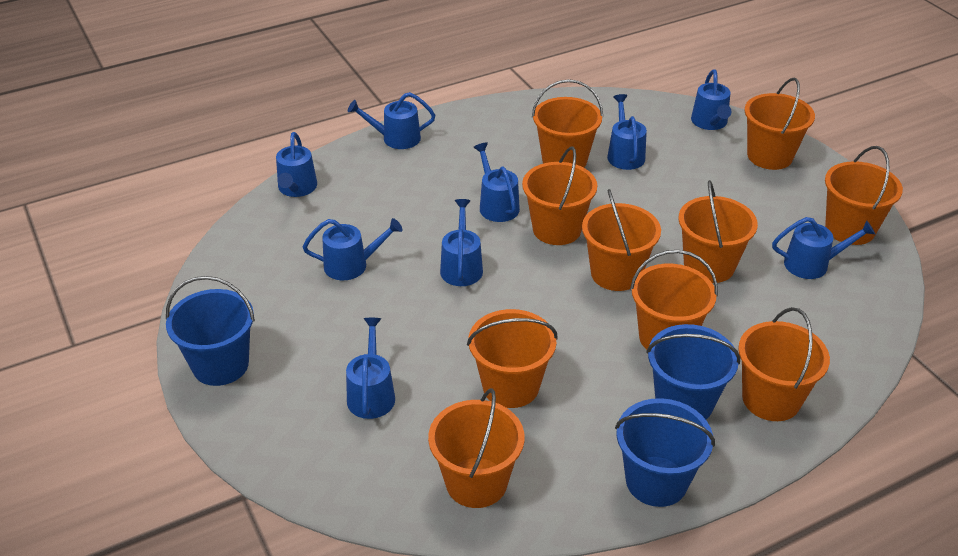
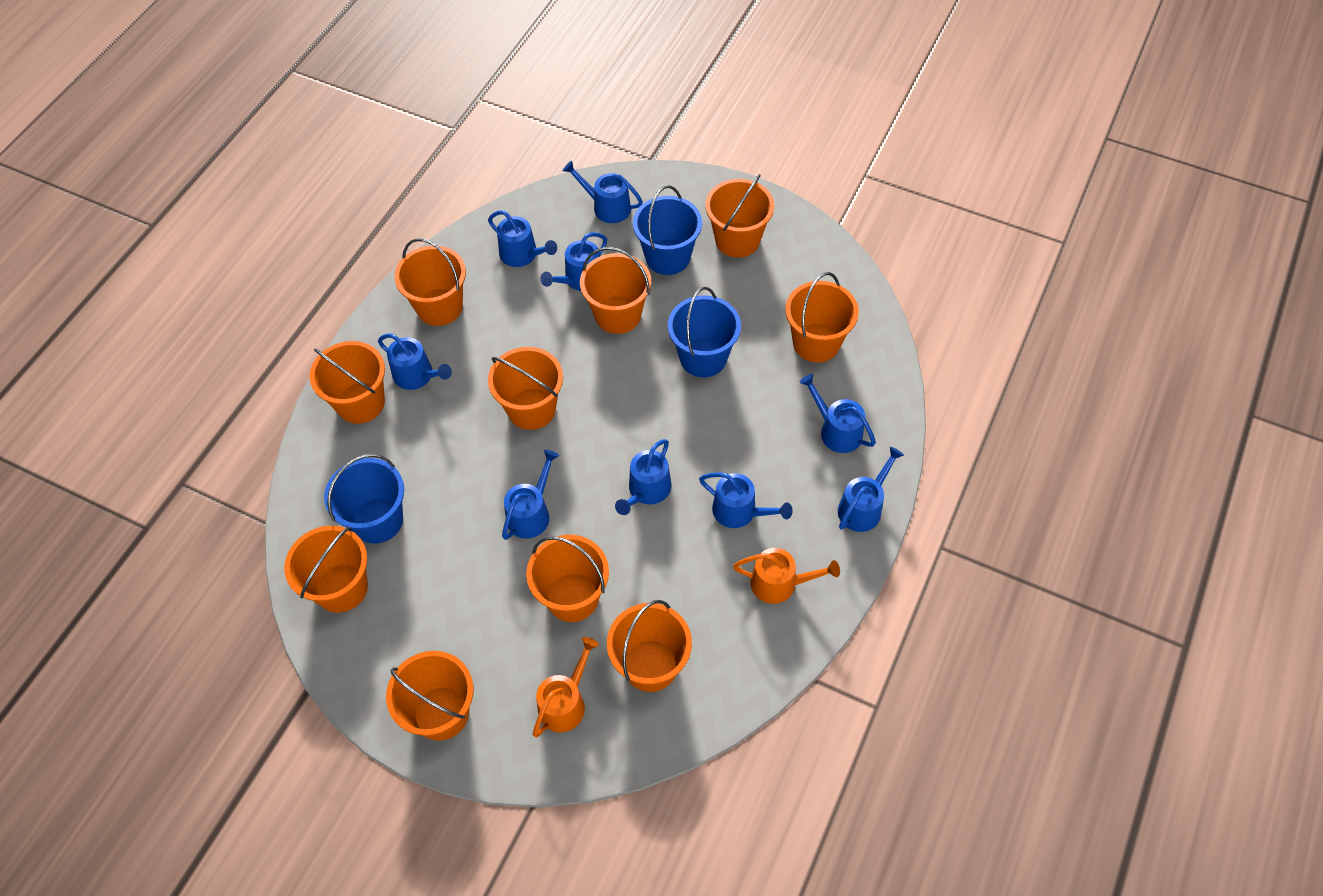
orange watering can: none = 0 -> [533,637,599,737] [733,548,840,604] = 2

